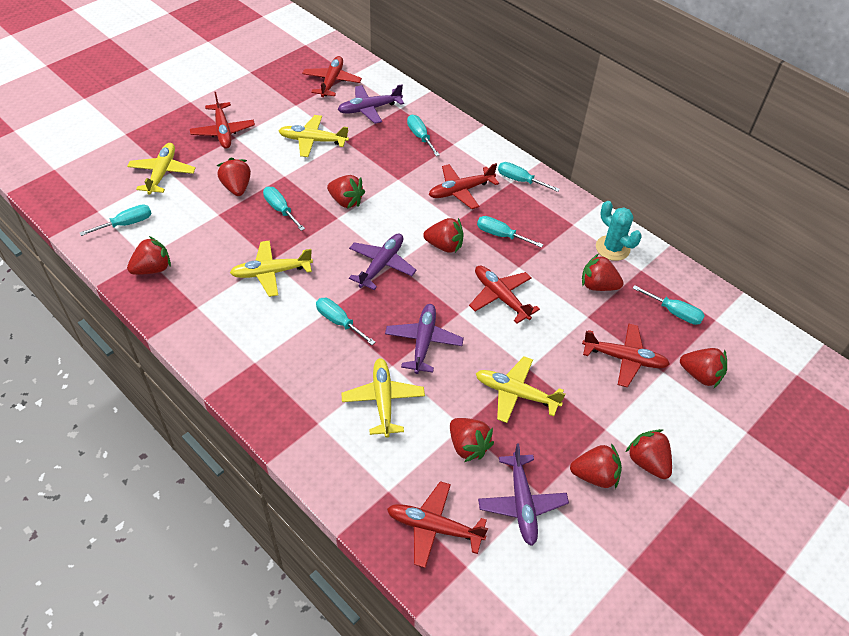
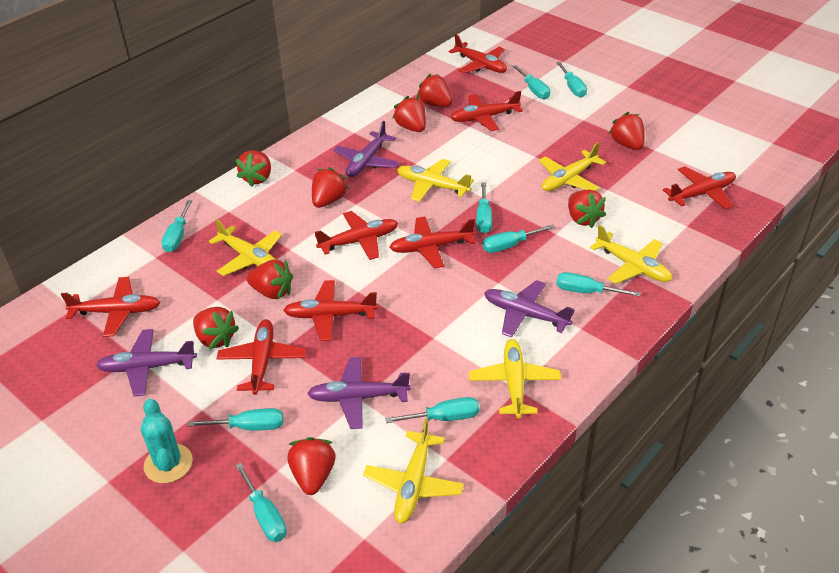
red plane: [190,92,255,149] [302,56,362,97] [387,481,488,568] [429,163,499,209] [469,266,540,324] [582,323,670,388] = 6 -> [61,277,160,337] [216,319,306,395] [283,280,378,341] [315,211,398,260] [389,216,476,268] [449,34,507,73] [450,91,523,131] [663,166,736,210] = 8
turquoise screwdriver: [80,204,152,236] [263,187,305,231] [316,298,376,345] [407,115,440,156] [477,216,543,248] [498,162,560,192] [632,285,705,325] = 7 -> [161,200,192,252] [188,408,283,430] [235,463,287,542] [385,397,479,423] [476,182,492,233] [483,224,555,253] [513,65,550,99] [556,62,587,98] [556,272,641,297] = 9
yellow plane: [127,143,196,195] [230,240,313,297] [279,115,349,157] [341,358,425,438] [476,356,565,423] = 5 -> [209,219,282,276] [363,418,464,524] [397,159,474,202] [469,339,561,418] [539,142,606,191] [590,225,672,284] = 6

